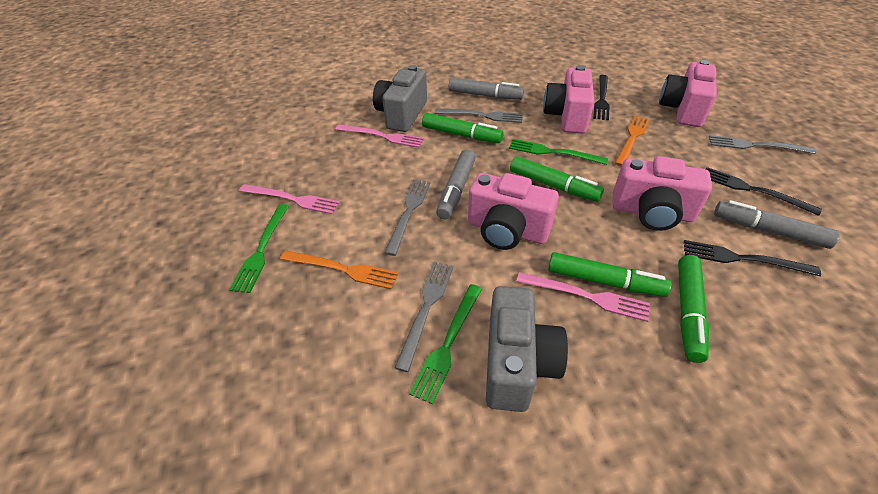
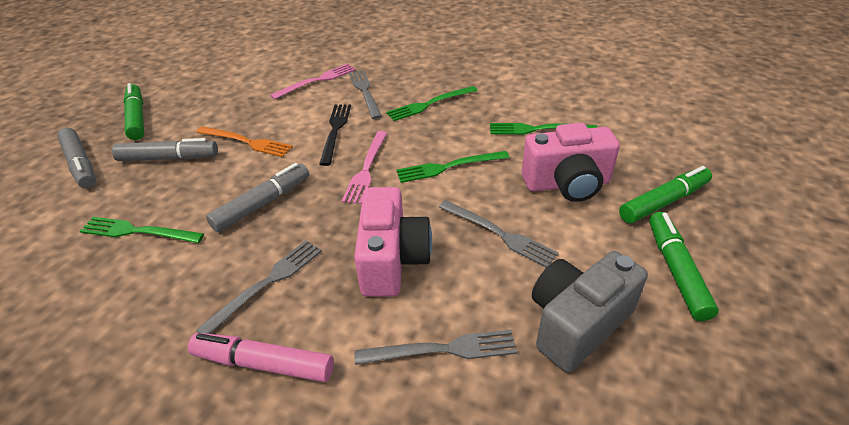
black fork: [593,75,610,120] [684,240,821,276] [706,167,822,216] = 3 -> [319,105,351,166] = 1
green fork: [229,204,289,293] [409,284,482,405] [509,139,608,165] = 3 -> [80,217,204,243] [386,86,478,121] [396,151,510,183] [490,123,597,135] = 4
green marker: [422,113,503,143] [510,156,604,202] [548,252,672,297] [678,255,709,363] = 4 -> [123,83,144,140] [619,166,712,223] [649,212,719,321] = 3
grey camera: [373,65,427,132] [486,286,568,412] = 2 -> [532,251,648,372] = 1
orange fork: [280,250,399,289] [615,115,650,166] = 2 -> [197,126,293,157] = 1
pink camera: [468,173,559,250] [543,65,595,133] [612,156,712,231] [659,60,717,127] = 4 -> [354,187,432,297] [522,123,620,202] = 2
pink fork: [239,184,340,214] [335,124,424,148] [516,272,650,322] = 3 -> [270,64,356,99] [342,131,387,204] = 2
pink marker: none = 0 -> [188,333,334,382] = 1

